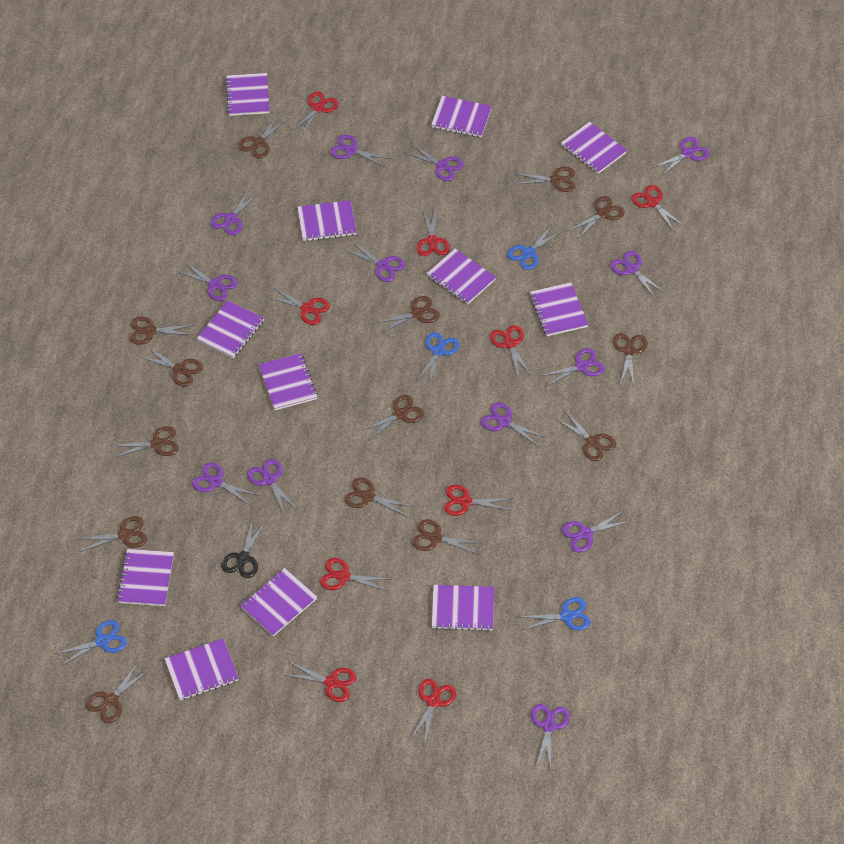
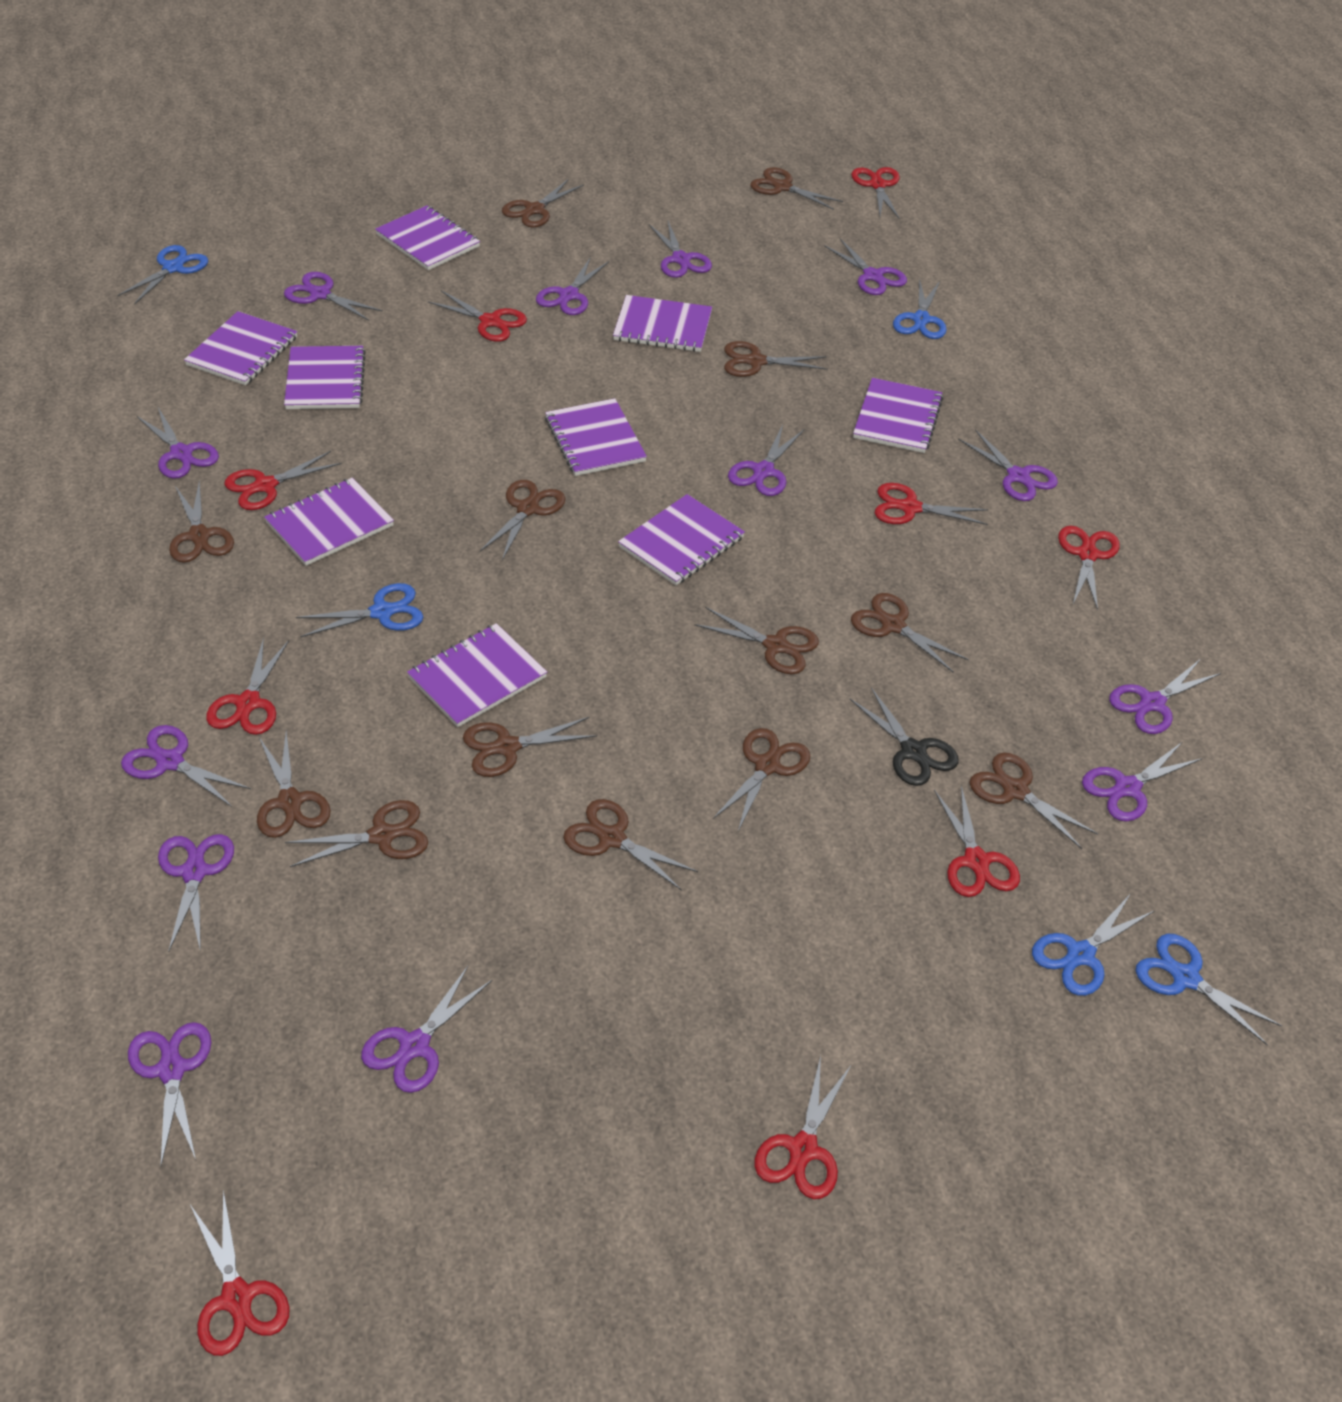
blue scissors: [55,620,127,666] [416,332,459,385] [507,225,562,270] [520,597,591,630] = 4 -> [117,245,208,305] [296,583,423,637] [893,278,947,339] [1032,893,1154,996] [1136,934,1282,1045] = 5
brown scissors: [79,516,148,552] [86,663,150,723] [110,426,179,458] [130,317,193,345] [139,346,203,387] [239,115,289,159] [344,478,413,517] [360,395,424,441] [376,296,440,333] [412,519,481,555] [514,167,576,192] [555,410,616,461] [568,196,625,239] [613,333,648,386] = 14 -> [169,480,234,563] [257,731,331,838] [285,800,428,867] [463,717,597,777] [480,480,566,560] [502,179,584,228] [563,799,698,891] [694,607,819,674] [713,728,810,831] [724,341,828,377] [750,167,843,210] [851,593,969,673] [969,753,1098,849] = 13
purple notebook: [117,549,174,606] [164,639,239,700] [196,300,264,358] [225,73,269,116] [240,568,317,636] [259,353,318,410] [297,200,357,241] [427,249,496,304] [431,96,492,137] [432,585,494,631] [530,282,588,336] [561,122,627,174] = 12 -> [184,311,297,385] [264,478,394,566] [284,346,366,409] [375,205,480,270] [407,623,547,727] [545,398,647,476] [613,295,712,352] [618,494,745,585] [853,378,943,453] = 9

